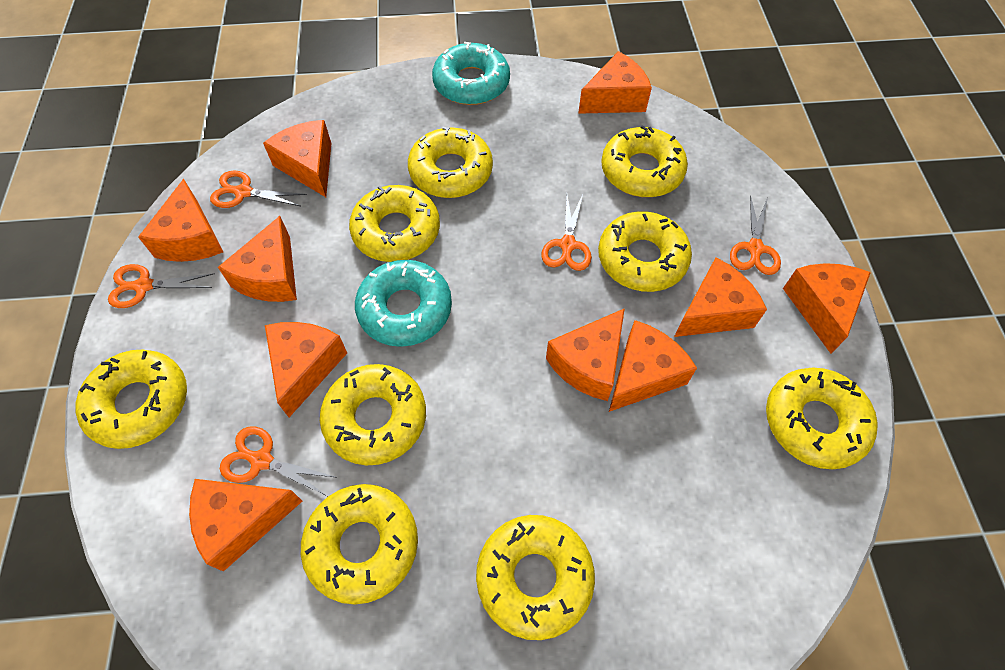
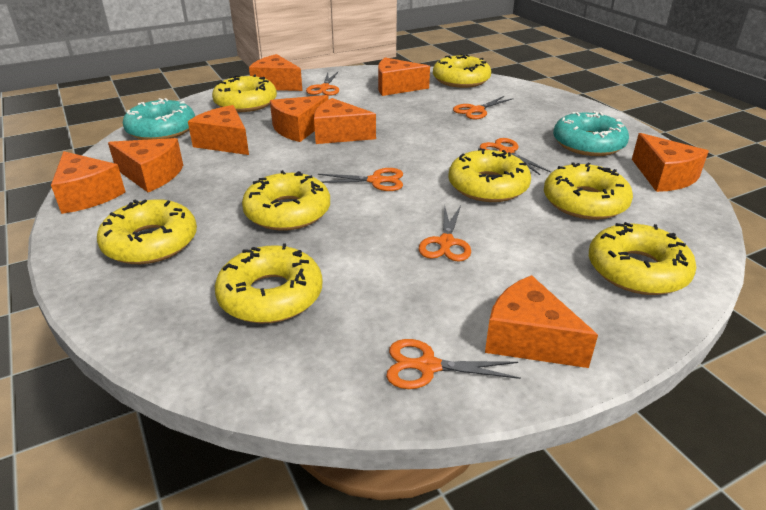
orange cheese: [138,179,223,262] [189,479,302,572] [218,216,297,302] [263,120,331,197] [265,322,347,417] [546,308,625,401] [578,51,652,114] [609,320,697,412] [674,257,767,337] [783,263,871,354] = 10 -> [51,151,125,214] [108,138,183,192] [188,105,249,155] [249,54,303,91] [270,95,329,142] [314,98,376,144] [378,58,430,96] [485,275,598,368] [632,133,709,192] = 9
orange scissors: [108,264,215,308] [210,170,307,208] [220,427,338,496] [541,194,592,271] [730,195,781,275] = 5 -> [306,72,339,96] [318,168,403,191] [386,339,521,389] [418,205,471,262] [453,96,513,119] [480,138,551,175] = 6
yellow donut: [76,349,187,449] [301,484,418,604] [320,364,426,466] [349,185,440,262] [408,127,493,198] [476,515,595,640] [598,211,692,292] [601,125,688,197] [766,368,878,469] = 9 -> [97,199,197,264] [212,75,277,112] [215,243,323,323] [242,170,330,231] [433,54,491,88] [448,148,531,202] [544,162,633,220] [589,222,696,295] = 8

